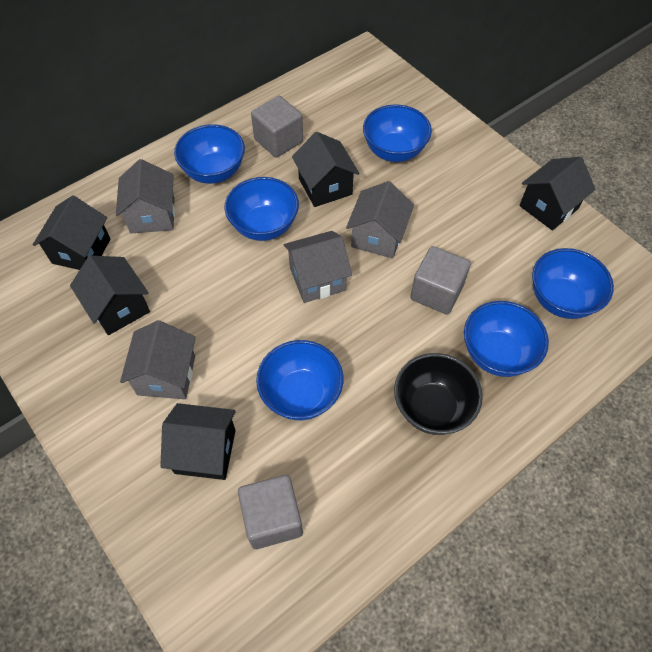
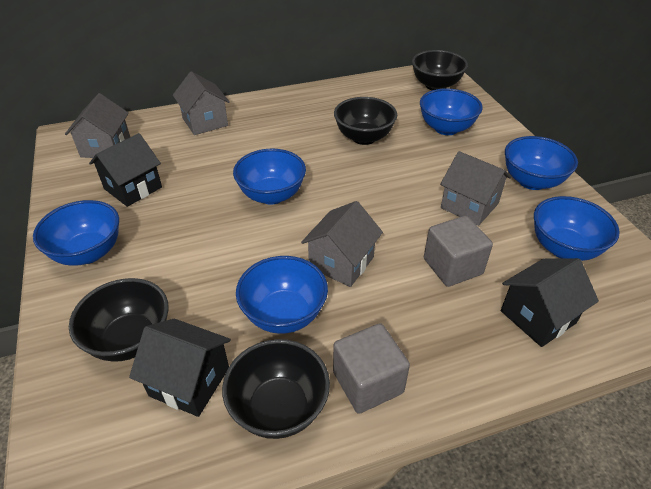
black bowl: [394,353,483,435] = 1 -> [69,278,169,362] [222,339,330,439] [334,97,397,145] [412,50,468,90] = 4
black house: [33,195,110,270] [70,256,150,335] [160,403,236,480] [292,132,360,207] [519,157,596,231] = 5 -> [89,133,162,207] [129,319,231,417] [501,258,599,347] = 3
grey cube: [238,475,303,549] [251,96,303,158] [410,246,471,315] = 3 -> [333,323,410,414] [424,216,493,287] = 2

